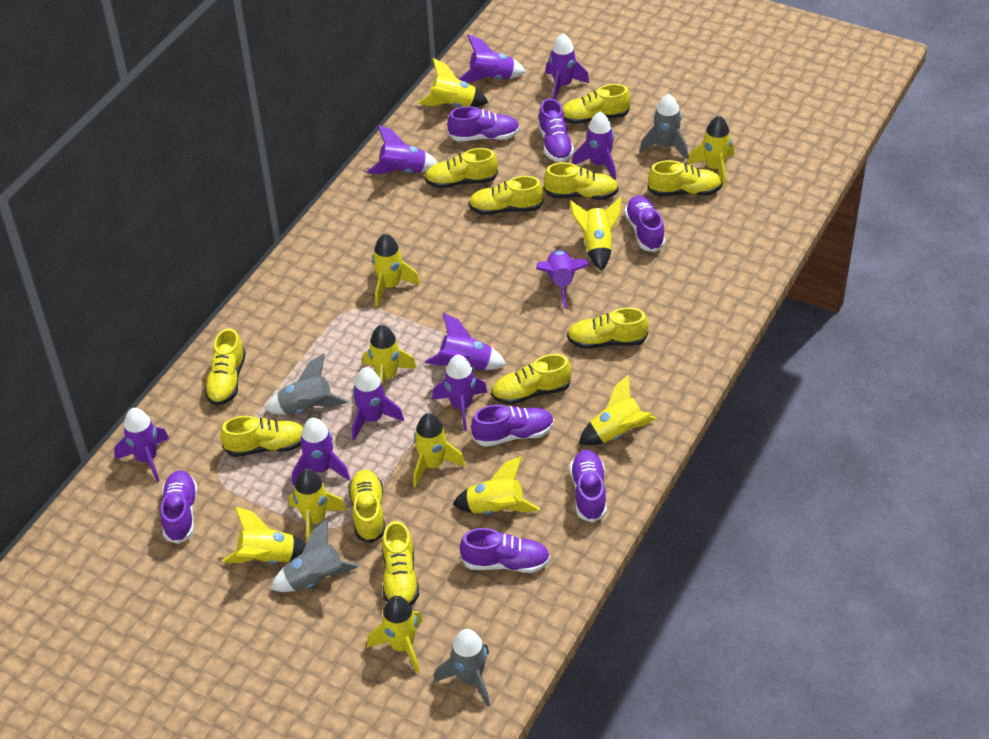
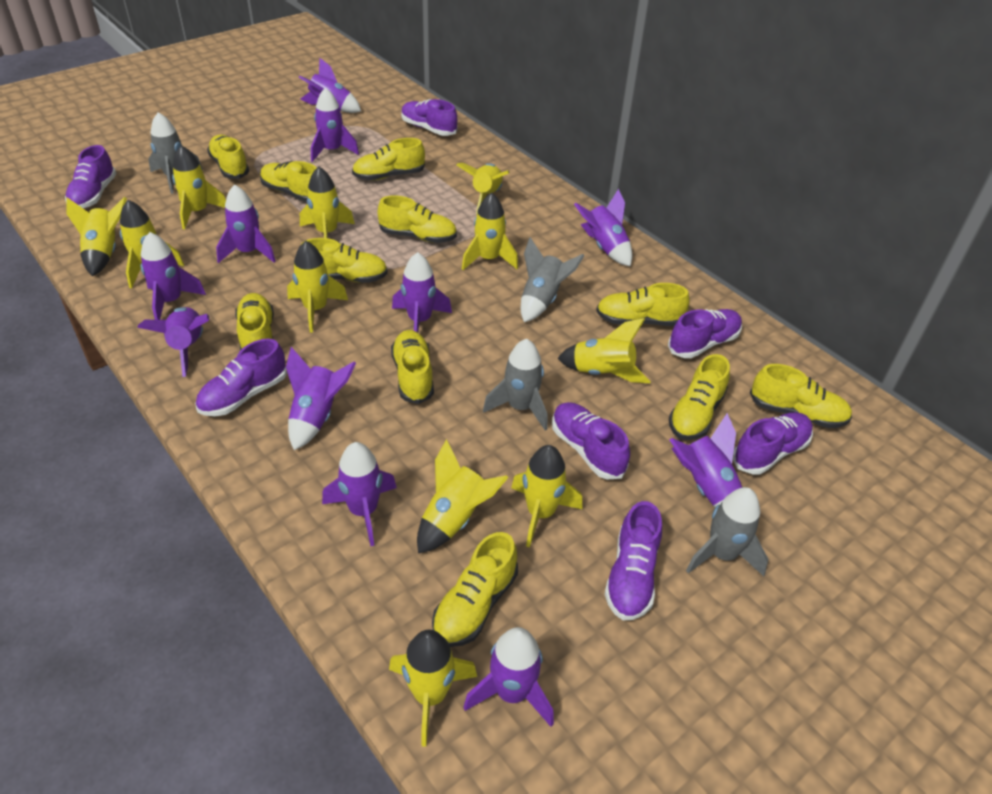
purple rocket: [114,408,169,482] [292,418,350,486] [352,367,404,440] [366,125,438,175] [425,313,507,370] [432,355,487,431] [458,35,526,82] [536,250,590,309] [545,33,589,100] [572,112,616,180] = 10 -> [137,307,209,377] [140,232,206,320] [216,185,276,263] [286,347,356,450] [298,58,361,113] [311,88,359,162] [322,442,397,546] [392,252,452,332] [464,627,554,727] [574,189,632,266] [670,413,743,507] = 11

